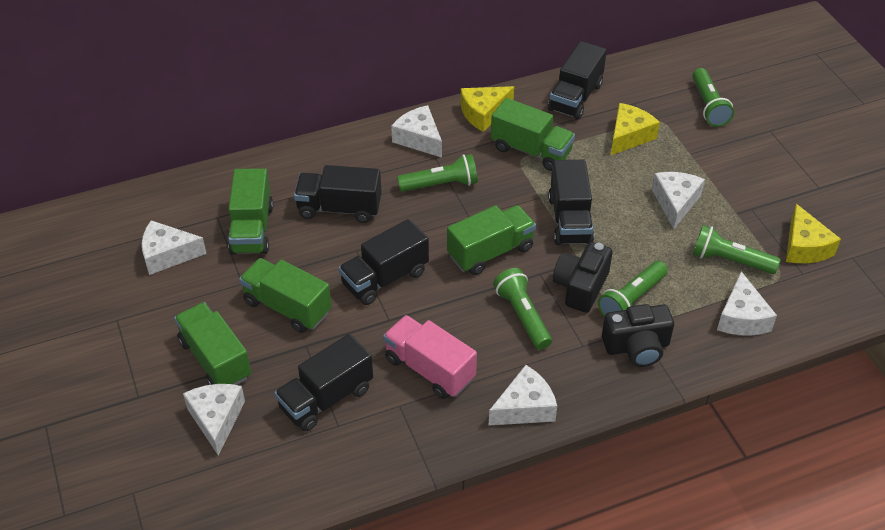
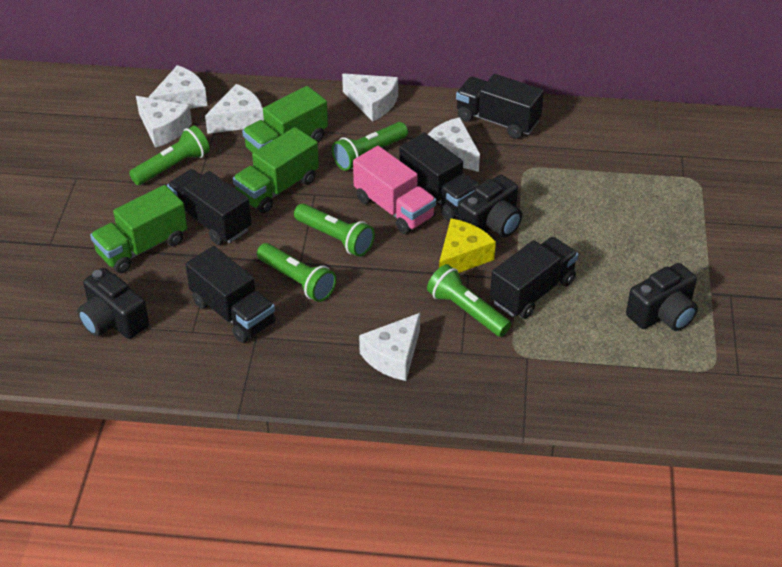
black camera: [553,242,613,313] [602,304,674,367] = 2 -> [77,268,149,339] [457,175,522,237] [626,263,698,331] = 3
green truck: [174,302,251,385] [228,168,273,255] [239,258,332,333] [447,205,536,275] [491,98,575,171] = 5 -> [90,185,187,273] [233,127,319,213] [242,86,328,153] = 3
yellow cheese: [461,86,514,132] [611,103,660,155] [786,204,841,263] = 3 -> [439,218,496,273] = 1

